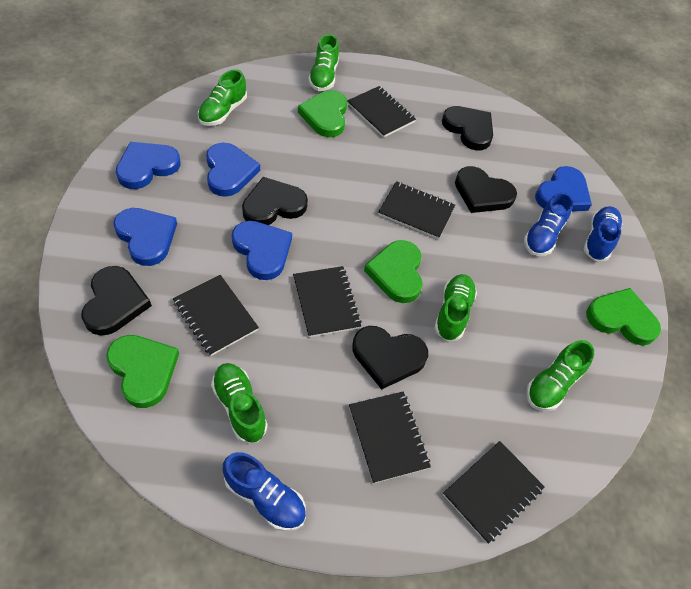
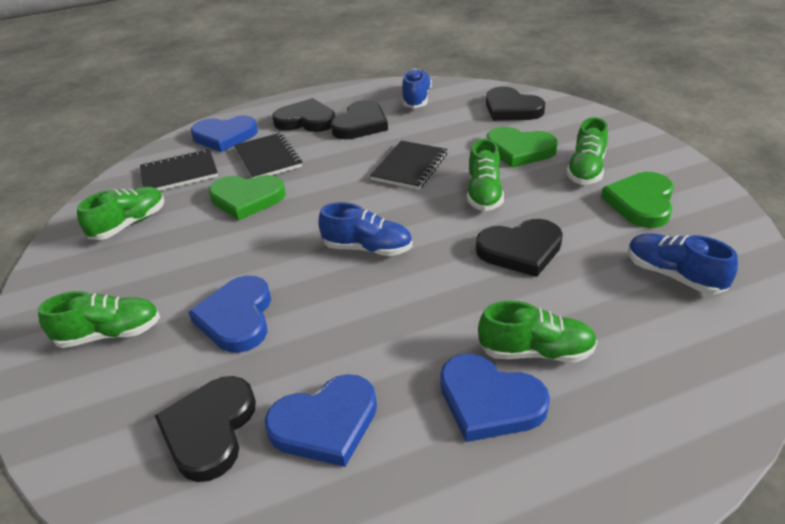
black notebook: [173,275,259,356] [293,266,362,337] [347,86,416,138] [349,391,431,484] [378,181,455,239] [443,441,545,544] = 6 -> [140,149,218,191] [234,133,302,178] [370,141,448,190] = 3
blue heart: [113,208,177,266] [116,142,181,189] [206,143,260,197] [232,221,292,280] [535,166,592,211] = 5 -> [188,276,271,353] [191,116,258,152] [265,374,377,467] [440,354,550,442] = 4
green heart: [106,335,179,408] [298,90,347,137] [364,240,423,303] [586,288,661,345] = 4 -> [209,175,285,220] [486,127,558,168] [601,172,674,228] = 3

